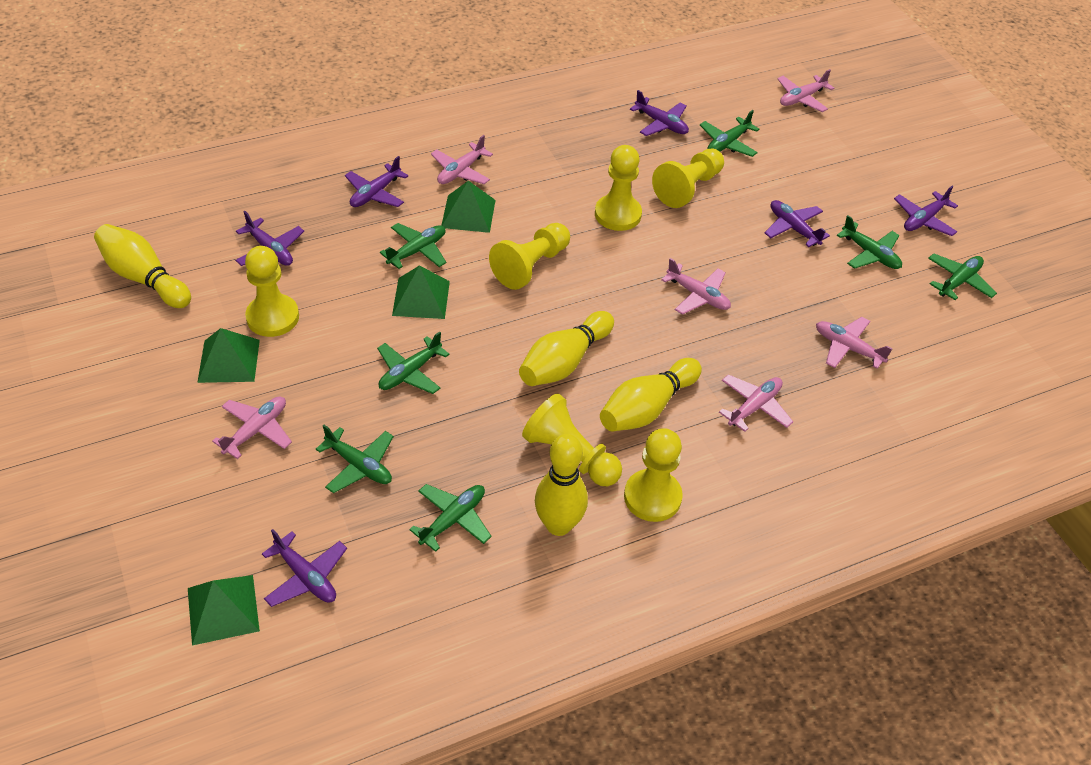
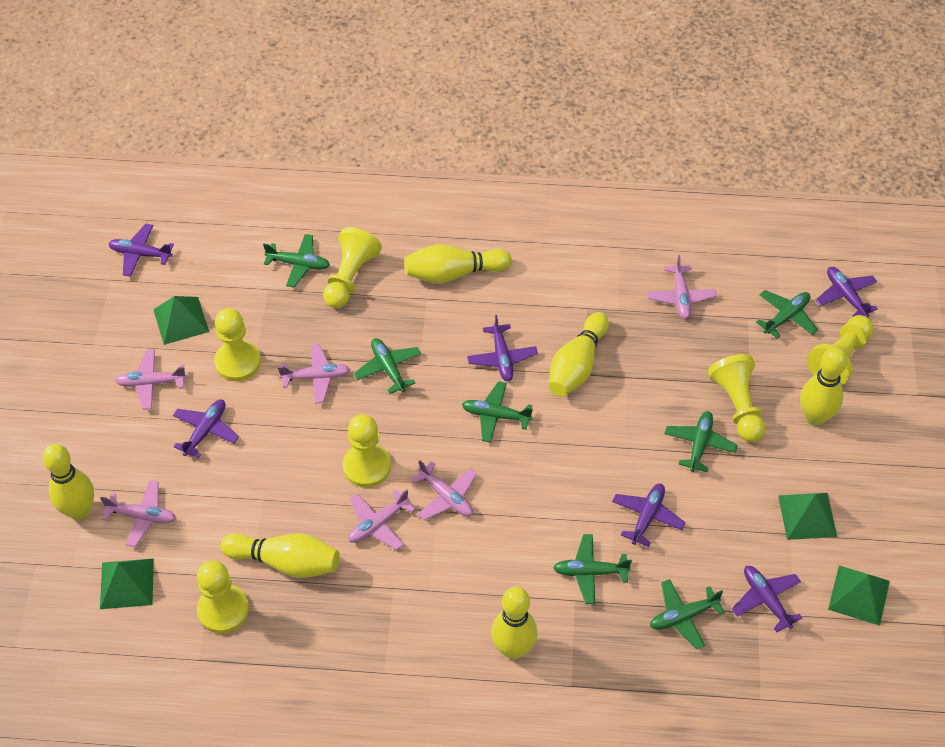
yellow bowling pin: [94,224,191,308] [519,311,614,386] [535,434,588,536] [600,358,702,432] = 4 -> [42,444,94,520] [220,533,340,578] [404,244,512,283] [491,587,537,659] [549,312,609,397] [800,347,848,426] = 6

